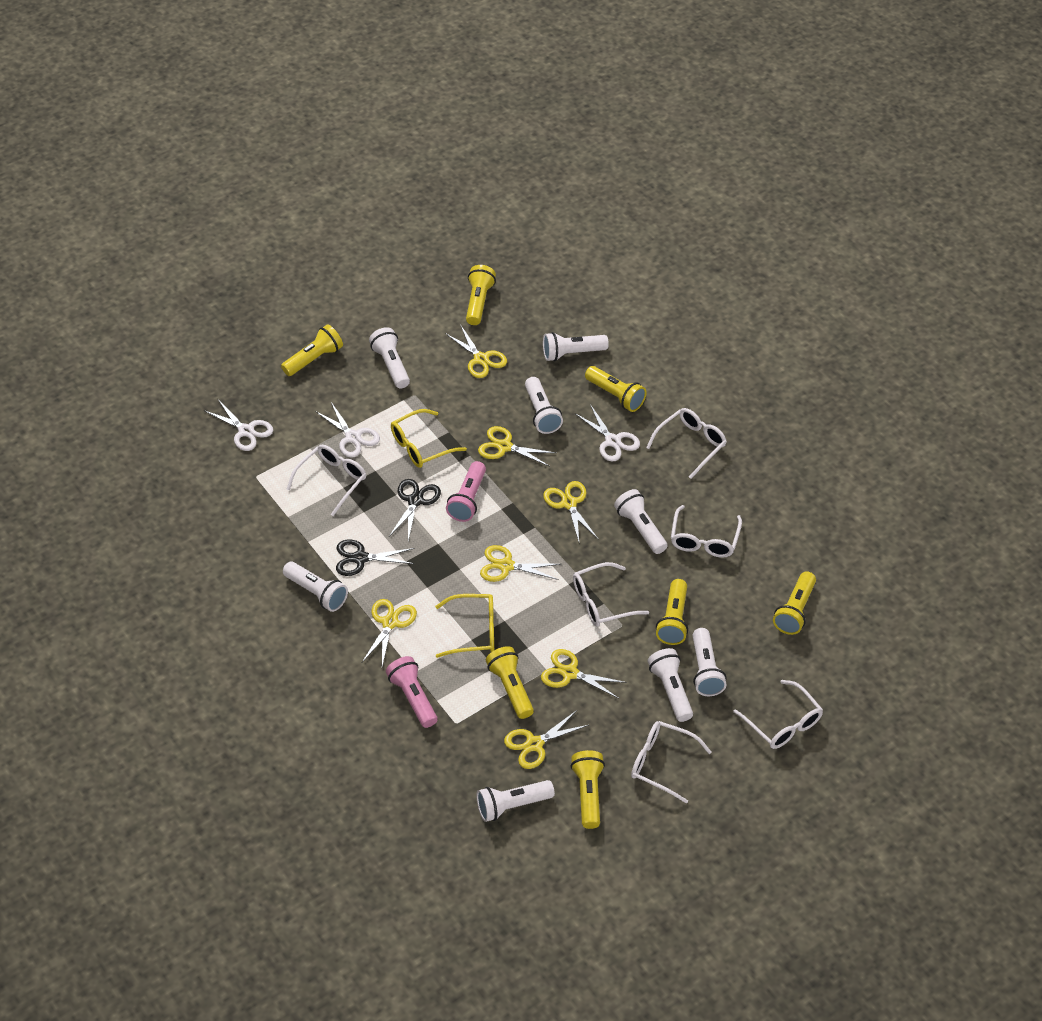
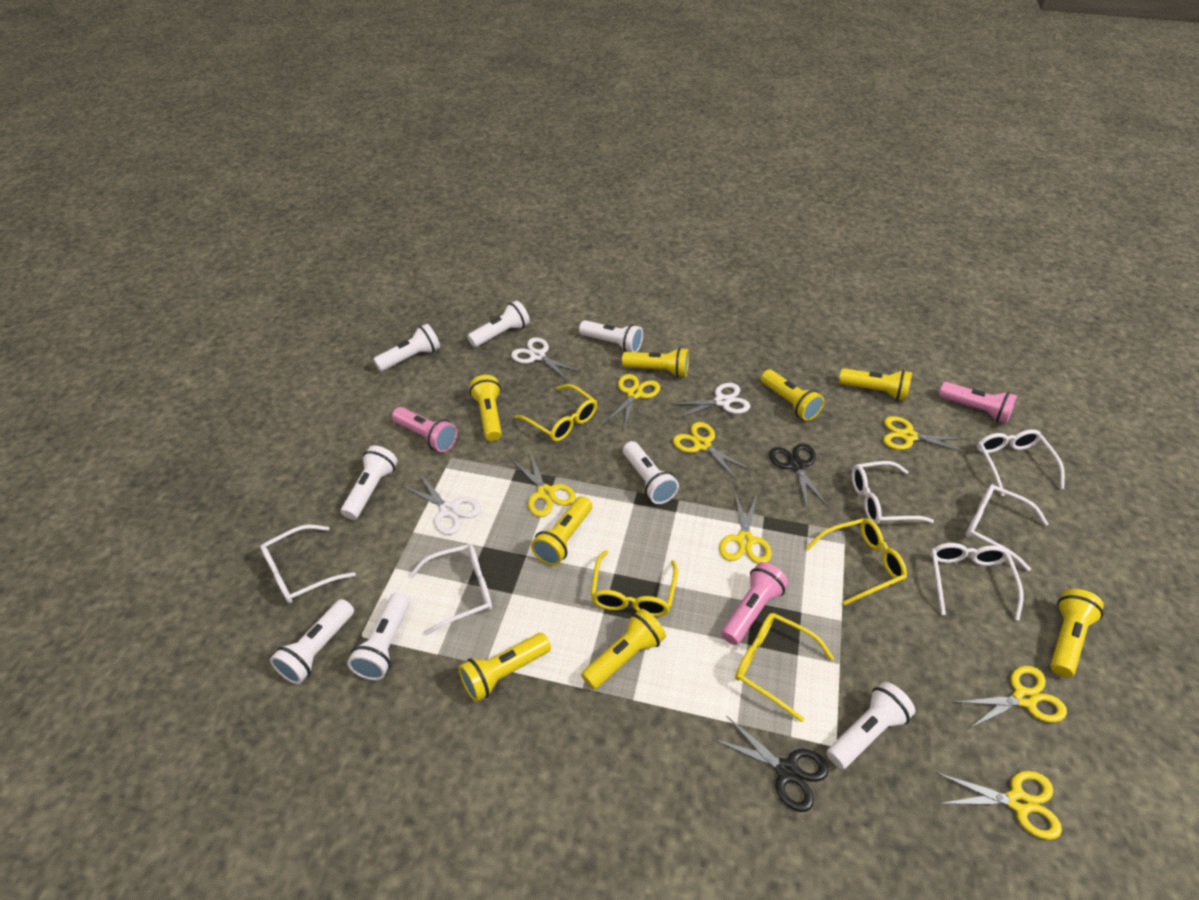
pink flashlight: [386,656,438,728] [446,461,486,522] = 2 -> [392,407,457,452] [721,562,788,645] [939,382,1017,424] = 3
yellow flashlight: [281,324,343,376] [466,265,496,325] [486,646,534,719] [571,750,605,829] [585,366,647,412] [656,579,688,645] [773,571,816,635] = 7 -> [458,633,551,702] [469,375,502,441] [531,496,592,566] [581,609,666,690] [622,347,689,378] [761,369,824,421] [839,368,912,401] [1050,589,1104,677] = 8
yellow glasses: [391,409,467,468] [435,594,494,658] = 2 -> [515,384,597,442] [591,550,678,617] [735,613,834,722] [806,518,907,605] = 4

